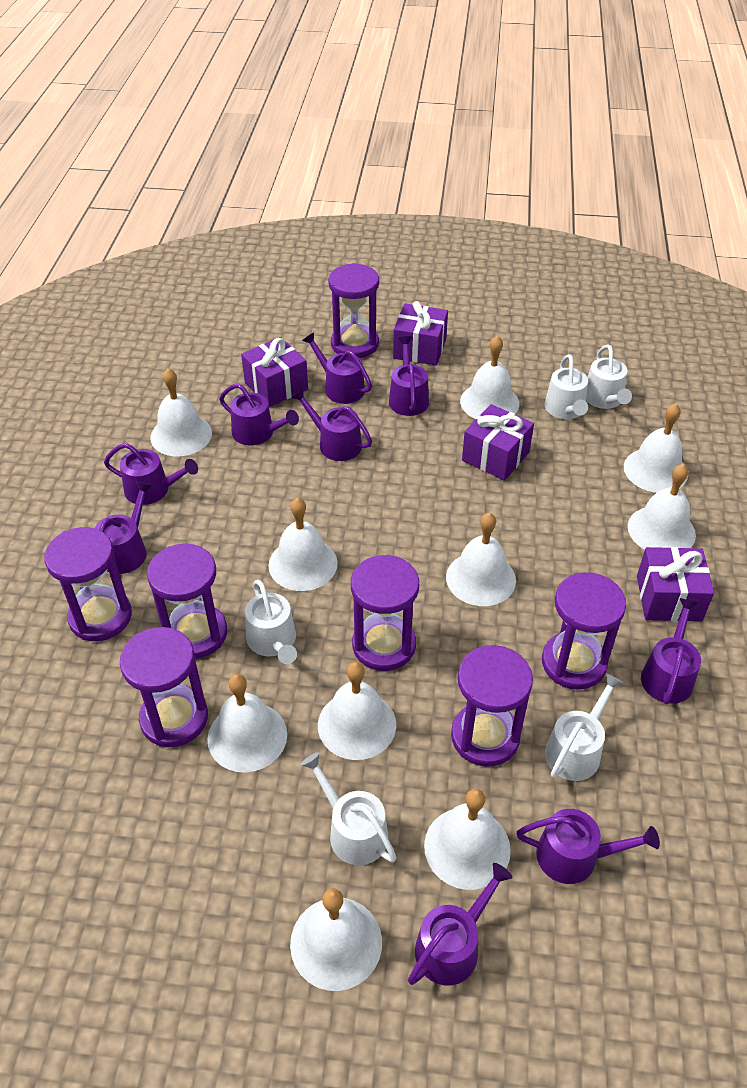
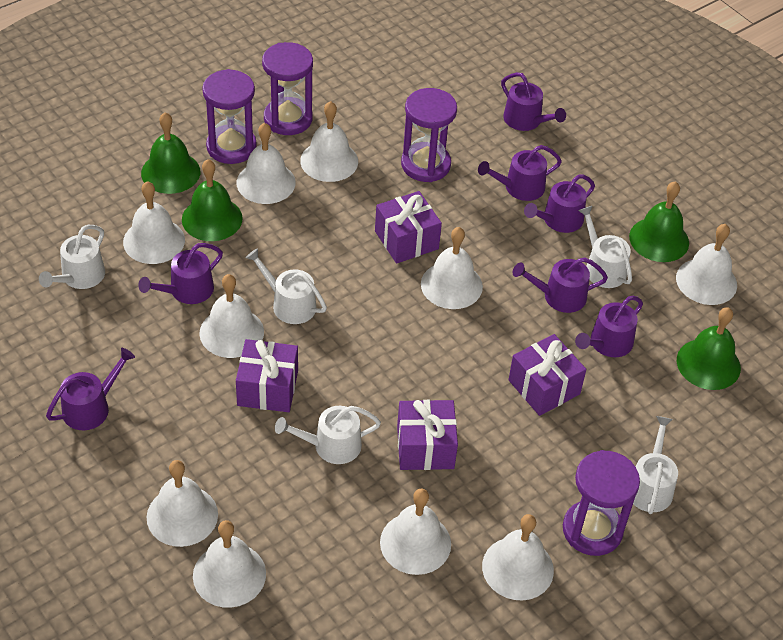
green bell: none = 0 -> [141,112,200,194] [182,159,243,241] [629,181,689,262] [677,307,741,390] = 4
purple hourglass: [44,527,132,641] [120,627,208,747] [147,543,227,659] [328,263,379,358] [351,555,419,671] [451,645,533,767] [542,572,626,690] = 7 -> [202,69,257,164] [262,42,313,135] [401,88,457,182] [563,450,640,556] = 4
purple watering can: [95,481,152,574] [104,443,198,505] [219,384,299,445] [292,389,372,461] [302,332,372,404] [389,336,429,416] [408,863,512,986] [516,809,660,884] [641,598,701,705] = 9 -> [46,348,135,430] [138,243,223,304] [478,145,562,201] [501,72,566,131] [513,257,608,313] [524,175,595,233] [575,296,643,357] = 7

